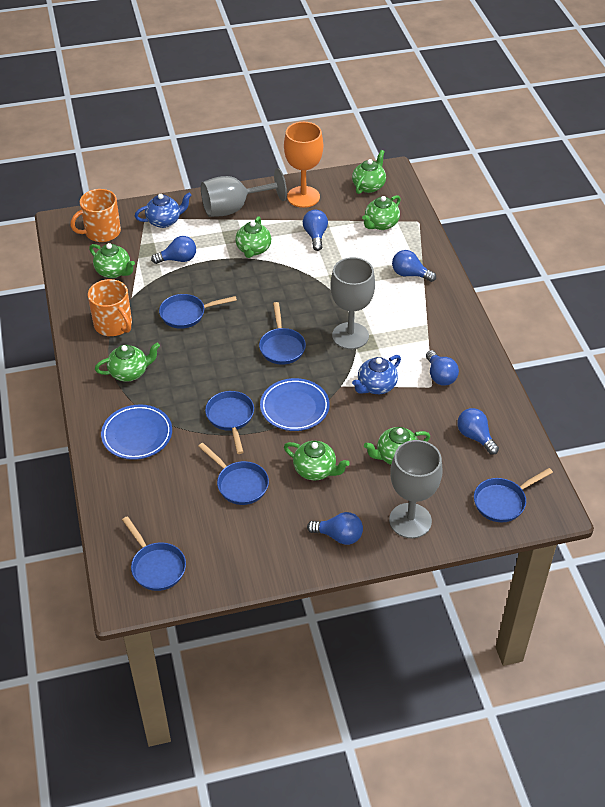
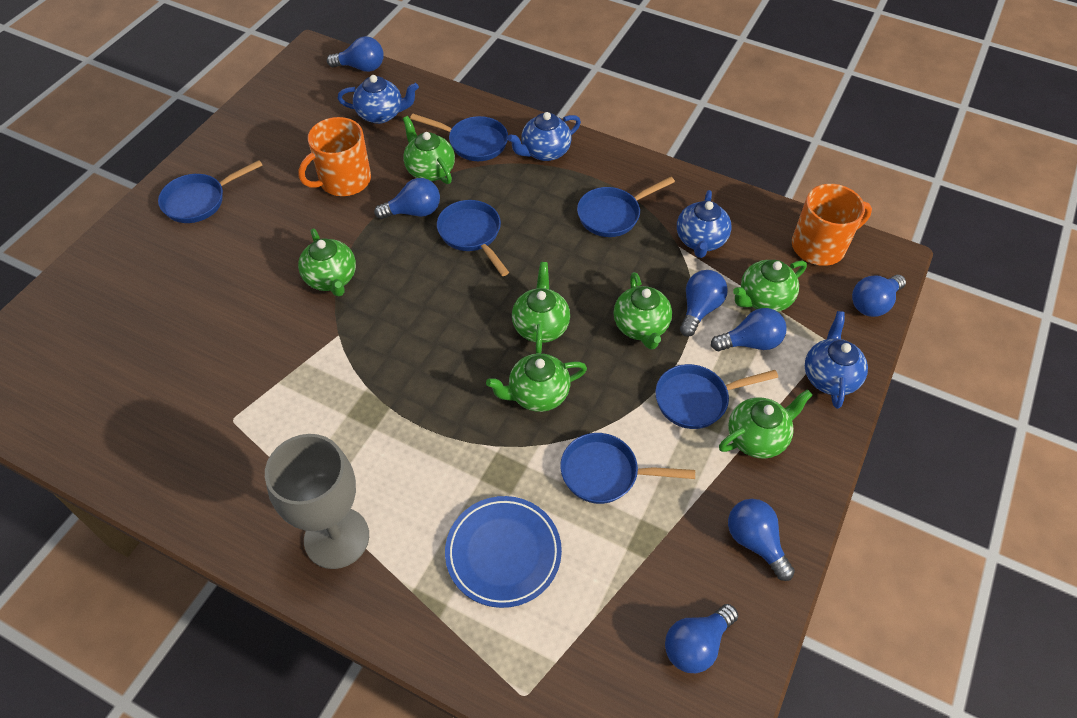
blue light bulb: [151,236,196,264] [303,210,328,251] [307,512,363,545] [392,250,436,282] [426,350,459,386] [457,408,499,455] = 6 -> [327,36,384,72] [374,178,440,219] [665,604,738,673] [680,270,728,337] [711,308,787,351] [728,499,795,581] [852,275,906,317] = 7
blue plate: [101,404,172,460] [260,378,330,431] = 2 -> [445,496,562,608] = 1
blue teapot: [135,193,192,228] [352,355,401,394] = 2 -> [337,75,419,124] [507,112,581,161] [677,190,732,258] [805,311,868,409] = 4
grey goblet: [201,168,287,217] [330,257,375,349] [389,440,442,539] = 3 -> [265,434,369,569] = 1
orange goblet: [284,122,323,208] = 1 -> none = 0

